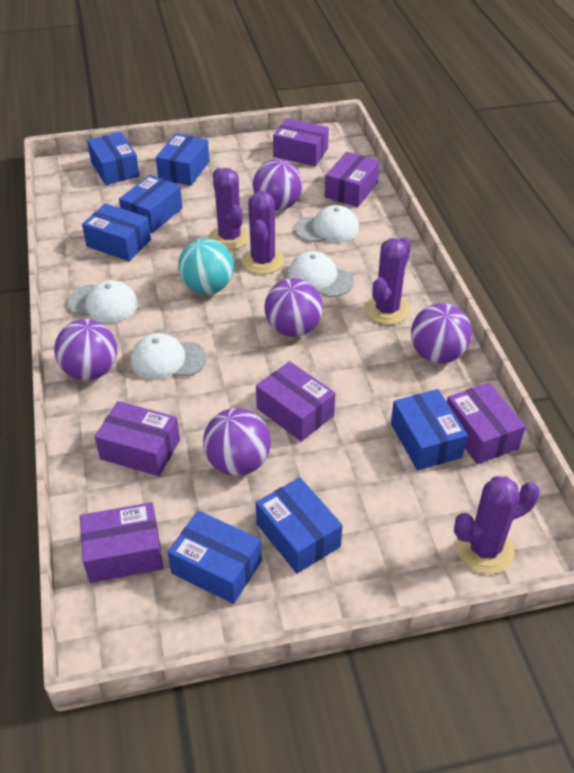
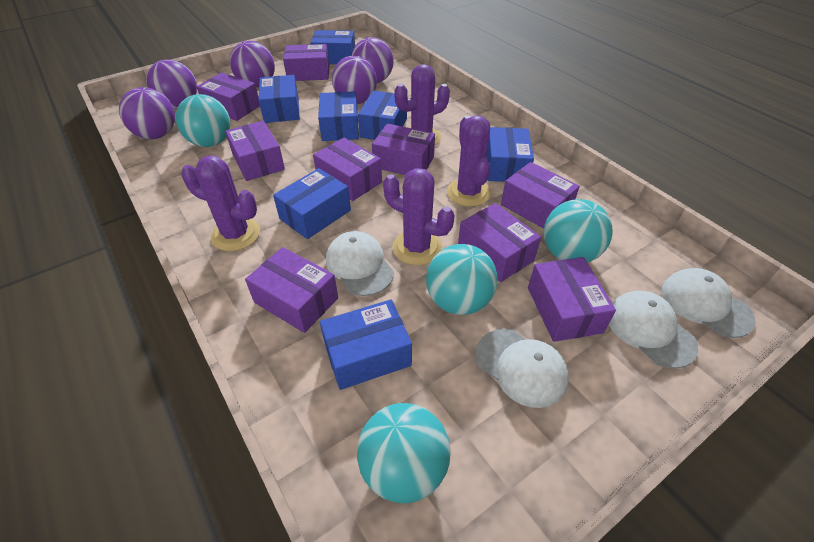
purple box: [80,502,163,583] [95,401,180,476] [256,361,335,441] [273,118,329,166] [325,152,380,207] [447,383,526,464] = 6 -> [197,72,260,121] [225,121,285,181] [245,247,338,333] [283,44,329,81] [313,138,382,201] [372,124,435,175] [458,203,541,282] [501,162,580,229] [528,257,616,342] = 9
turquoise ball: [178,238,234,294] = 1 -> [176,94,230,147] [357,403,450,503] [426,244,498,315] [544,199,613,263] = 4

